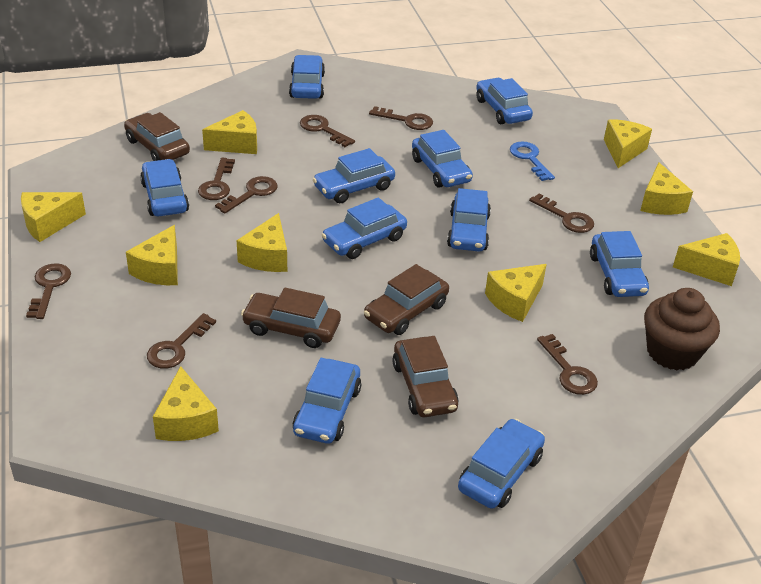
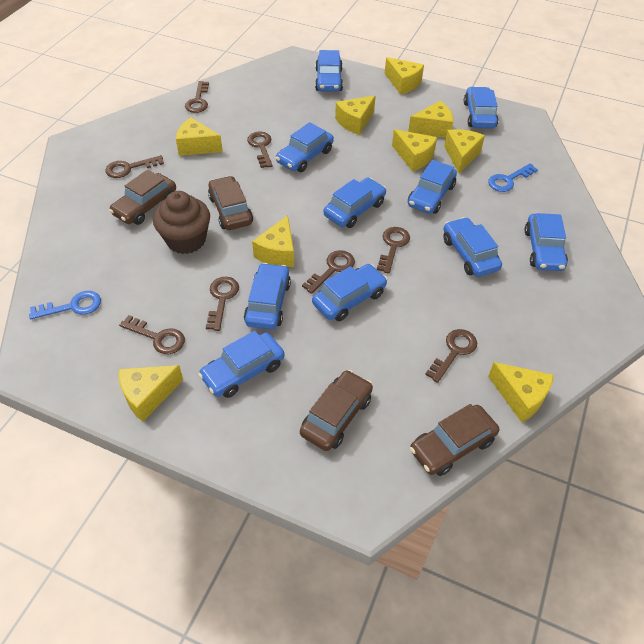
blue key: [510,142,555,181] = 1 -> [29,291,101,319] [488,163,538,192] = 2

